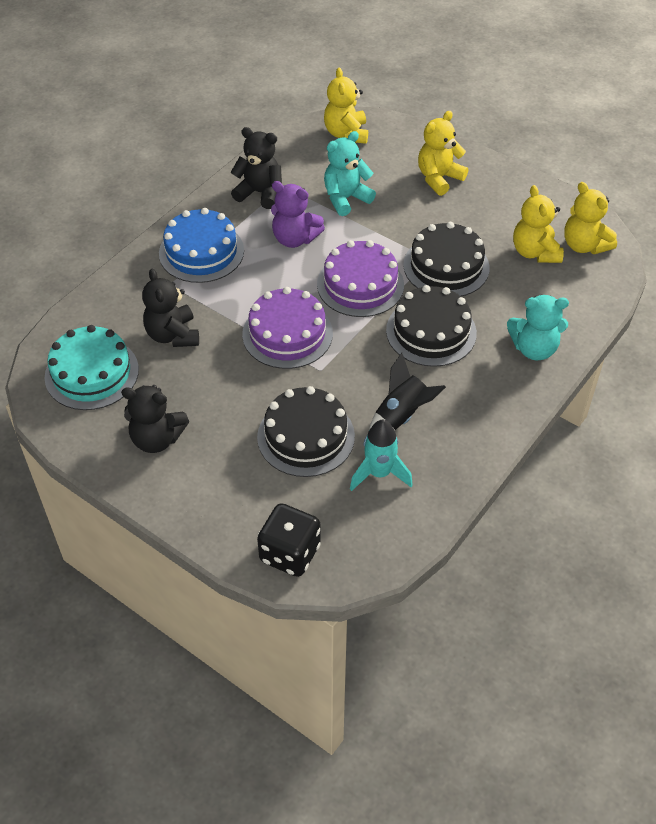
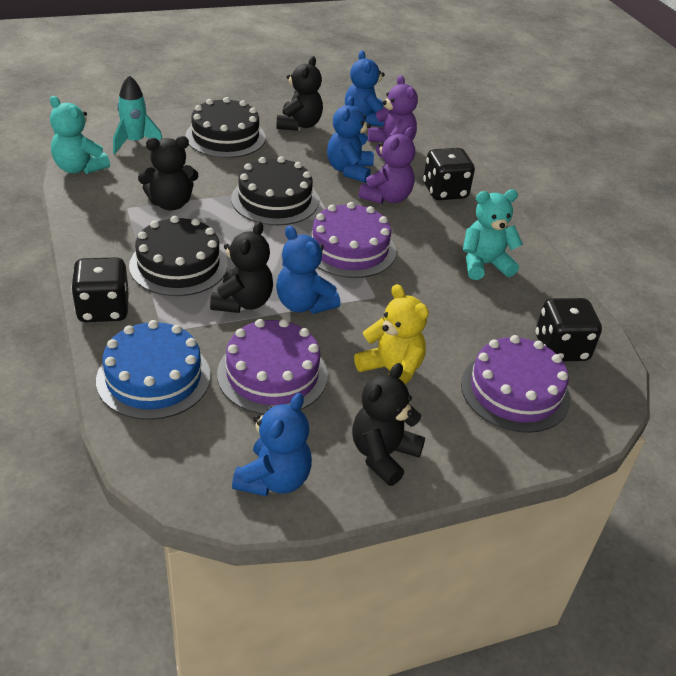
black dice: [257,503,321,577] = 1 -> [71,257,129,322] [423,148,475,200] [536,298,602,361] = 3
black rocket: [369,353,446,430] = 1 -> none = 0
black teddy bear: [121,385,189,453] [142,268,199,347] [230,127,282,209] = 3 -> [138,136,198,210] [210,221,273,313] [276,56,323,131] [352,363,425,486] = 4
blue teddy bear: none = 0 -> [232,393,312,496] [276,226,340,314] [327,96,374,183] [345,50,385,127] = 4
purple cake: [242,287,333,369] [317,240,404,317] = 2 -> [217,319,328,415] [308,202,396,278] [461,335,570,433] = 3
purple teddy bear: [271,181,325,248] = 1 -> [359,127,415,204] [368,75,418,157] = 2
turquoise cake: [45,325,139,410] = 1 -> none = 0
yellow teddy bear: [324,68,368,144] [418,111,468,196] [513,185,564,263] [564,182,617,254] = 4 -> [354,284,429,385] = 1

